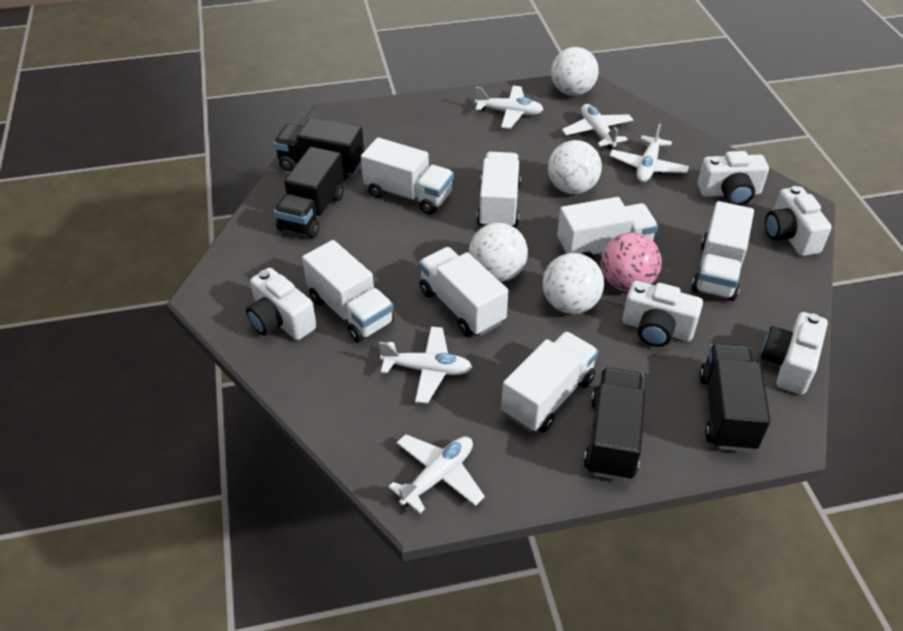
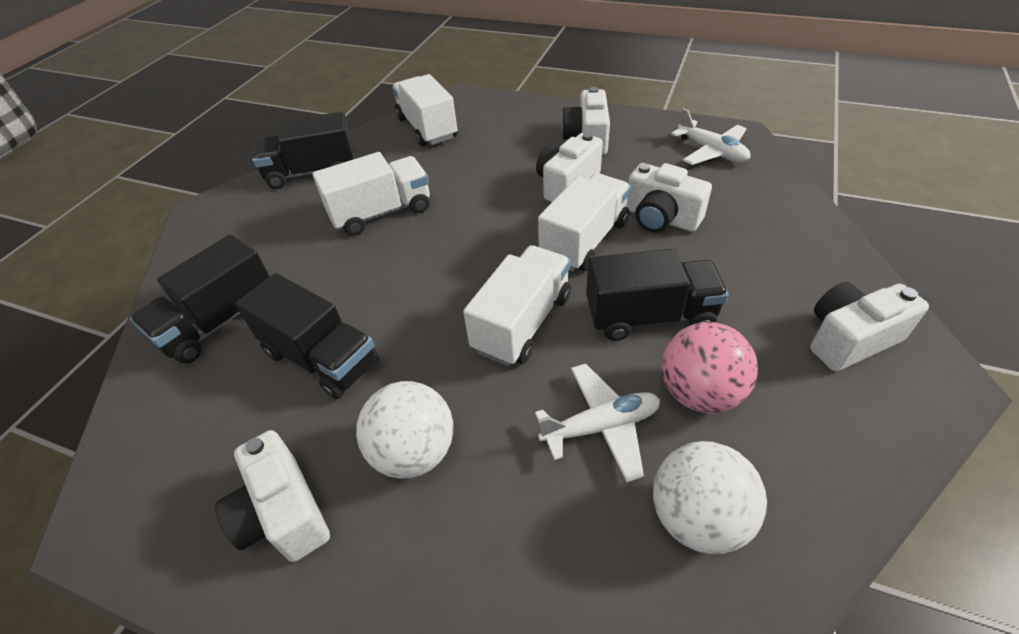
white ball: [469,223,528,282] [543,253,604,314] [548,140,602,194] [551,47,599,96] = 4 -> [356,381,453,479] [653,441,767,554] = 2
white plane: [379,326,472,404] [388,434,485,513] [475,86,543,129] [562,104,633,150] [610,123,689,182] = 5 -> [535,364,660,482] [671,108,750,165] = 2
white truck: [302,240,394,343] [361,137,454,215] [419,247,508,336] [477,152,521,227] [501,331,599,433] [557,197,658,260] [691,201,754,301] = 7 -> [313,152,430,236] [392,74,457,147] [463,245,571,366] [538,173,631,271] = 4

